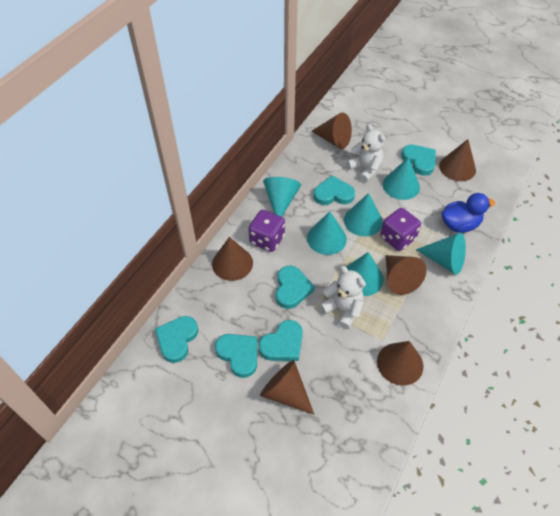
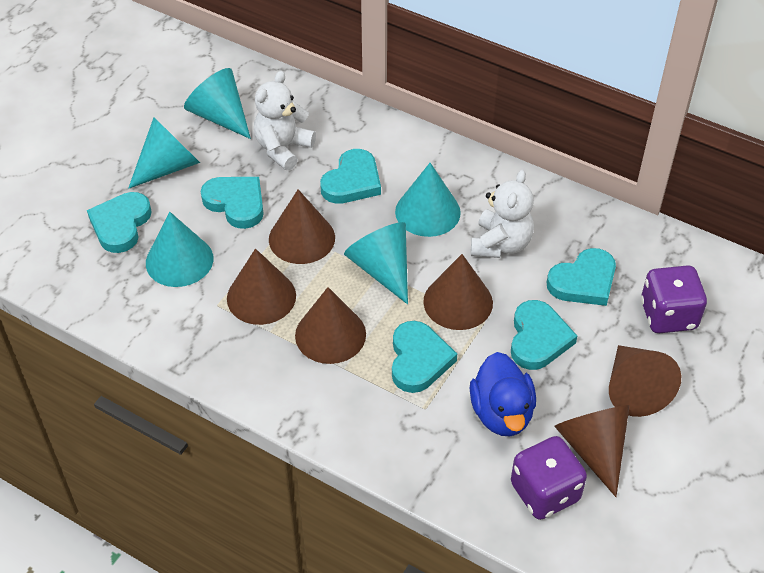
turquoise cone: [263,177,301,217] [307,211,347,255] [344,193,383,237] [346,252,384,296] [383,157,420,200] [416,233,466,275] = 6 -> [128,117,200,189] [146,212,213,287] [184,68,251,139] [344,222,408,305] [395,163,461,237] = 5

